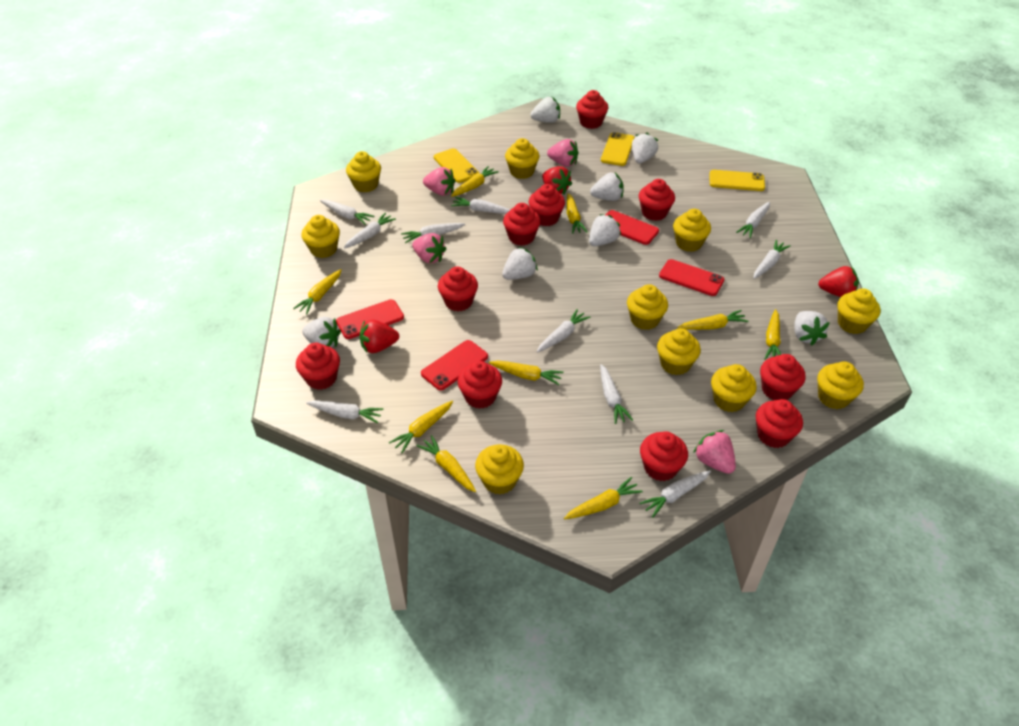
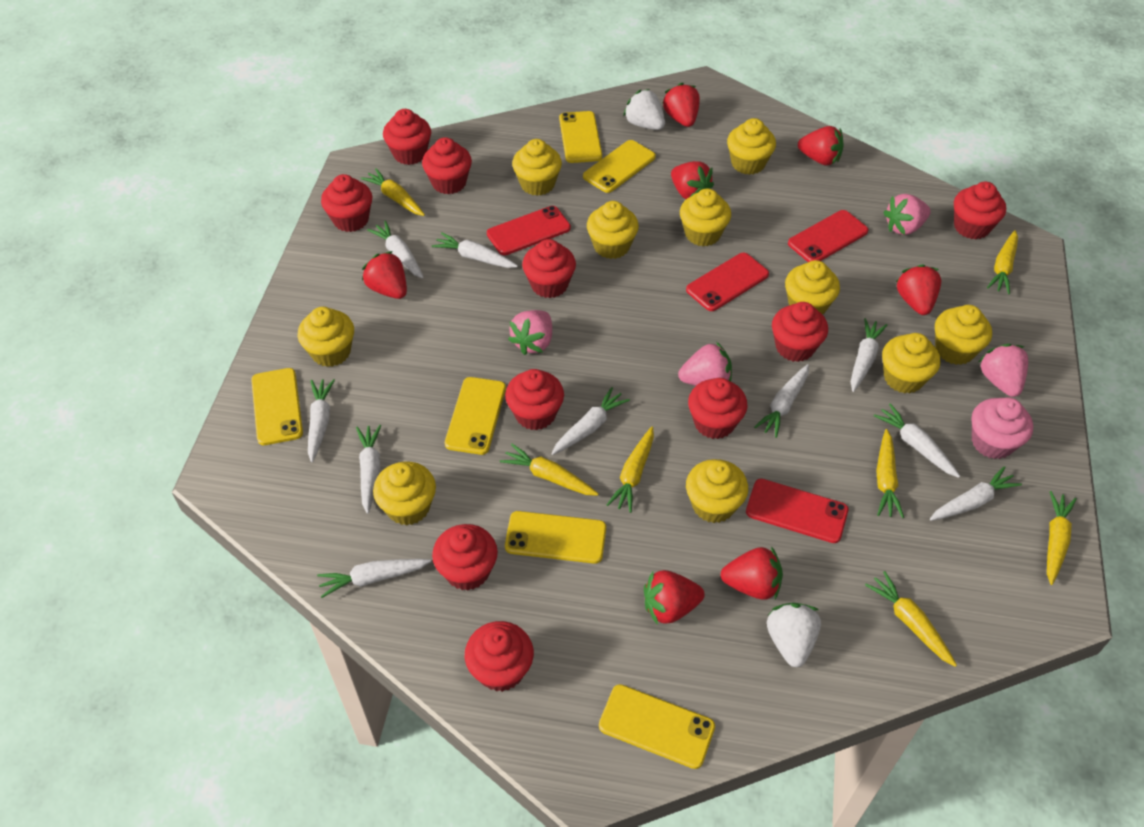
pink cupcake: none = 0 -> [972,397,1033,459] = 1
red strawberry: [360,320,399,353] [542,166,572,195] [818,266,859,297] = 3 -> [362,251,407,299] [644,570,705,625] [662,83,700,127] [671,161,714,199] [720,547,783,600] [798,126,844,166] [896,264,941,315] = 7
white strawberry: [302,317,341,348] [502,247,538,280] [531,97,560,123] [589,214,621,246] [590,173,623,201] [632,133,658,163] [794,311,830,345] = 7 -> [623,89,665,130] [767,603,821,667] = 2
yellow carrot: [293,269,342,314] [389,401,453,453] [417,435,476,492] [451,166,499,197] [489,360,564,385] [564,477,643,519] [567,193,587,234] [677,310,748,330] [764,309,781,360] = 9 -> [361,168,425,216] [500,444,599,496] [607,427,654,513] [865,571,957,667] [876,429,904,518] [987,230,1018,294] [1047,491,1077,585] = 7
yellow phone: [434,148,479,183] [601,132,635,166] [709,170,765,191] = 3 -> [251,368,303,445] [445,377,506,455] [505,511,606,564] [559,111,602,163] [583,140,656,193] [599,684,715,769] = 6

